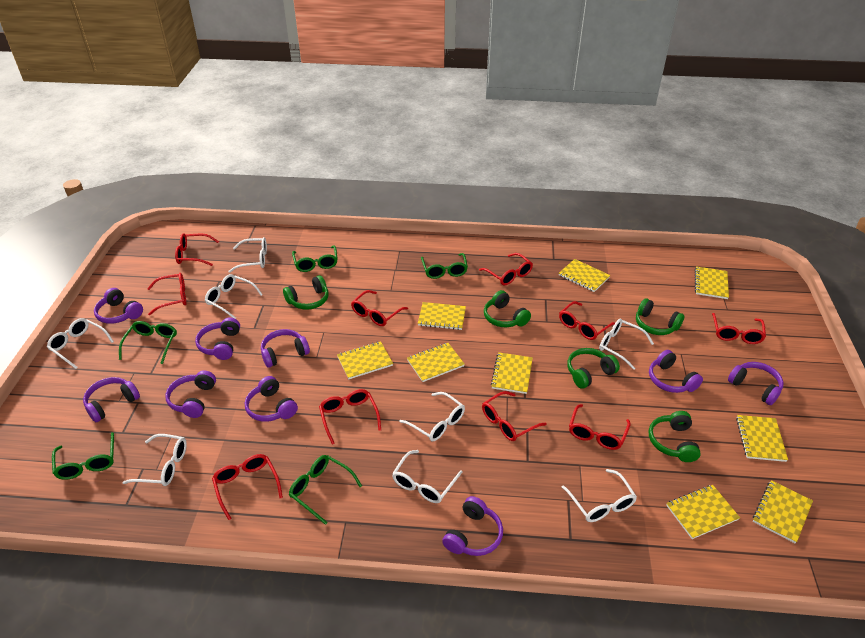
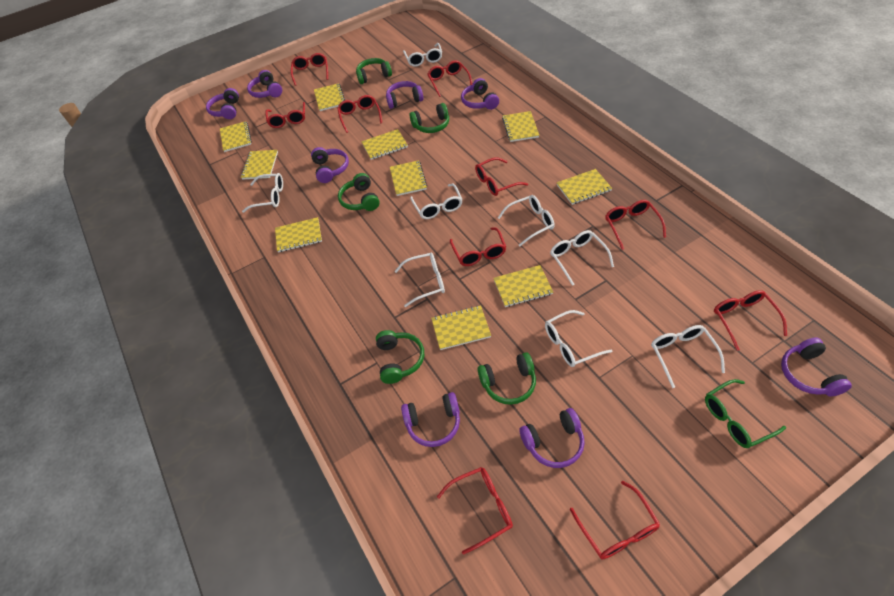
green glasses: [52,432,114,480] [119,321,177,364] [289,455,362,525] [292,245,338,272] [421,253,468,279] = 5 -> [705,379,786,448] = 1
purple headphones: [83,377,140,422] [94,288,143,324] [165,370,216,418] [195,317,240,360] [245,376,298,422] [261,329,310,368] [442,496,503,556] [649,350,703,393] [728,362,784,405] = 9 -> [206,88,239,119] [247,70,282,98] [311,147,349,183] [386,81,424,109] [401,392,460,447] [461,78,499,110] [519,408,585,468] [781,337,852,396] = 8
yellow notebook: [337,341,393,379] [407,343,464,382] [418,302,466,330] [491,352,533,394] [559,259,610,292] [666,485,740,539] [695,266,729,299] [736,415,788,462] [753,480,813,543] = 9 -> [220,121,252,152] [241,150,278,180] [275,217,322,252] [314,83,345,111] [361,129,408,160] [390,160,427,196] [431,305,491,350] [493,265,553,307] [502,111,539,142] [557,169,612,205] = 10

